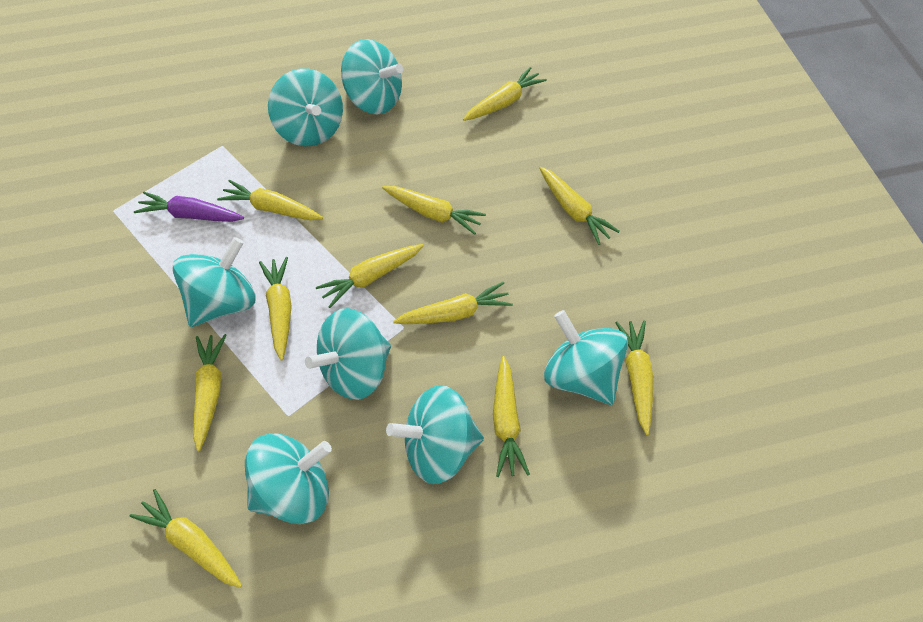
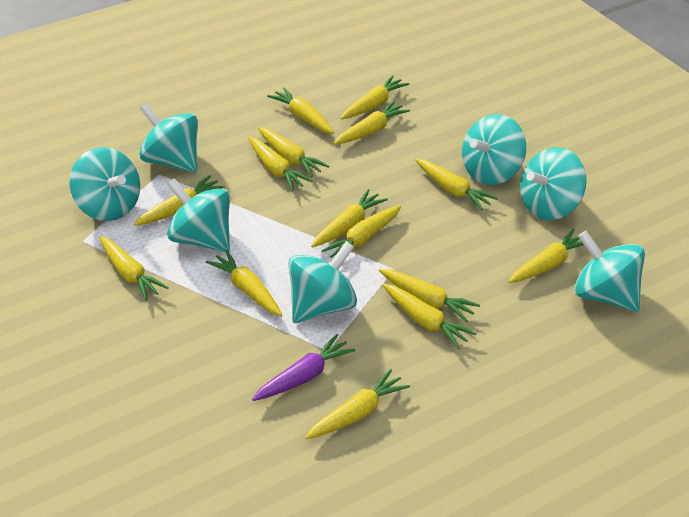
yellow carrot: [129,489,242,588] [193,334,227,452] [217,180,323,220] [259,257,292,361] [316,244,424,308] [382,186,486,235] [393,282,513,324] [463,67,547,121] [493,356,530,477] [539,167,620,245] [615,321,653,435] = 11 -> [99,236,169,301] [134,175,225,226] [206,250,282,316] [248,137,312,191] [258,127,329,177] [267,87,334,134] [305,369,410,439] [311,189,388,247] [321,205,401,258] [334,101,410,145] [340,75,409,120] [379,269,480,322] [383,283,476,349] [415,159,498,210] [508,229,584,283] = 15

